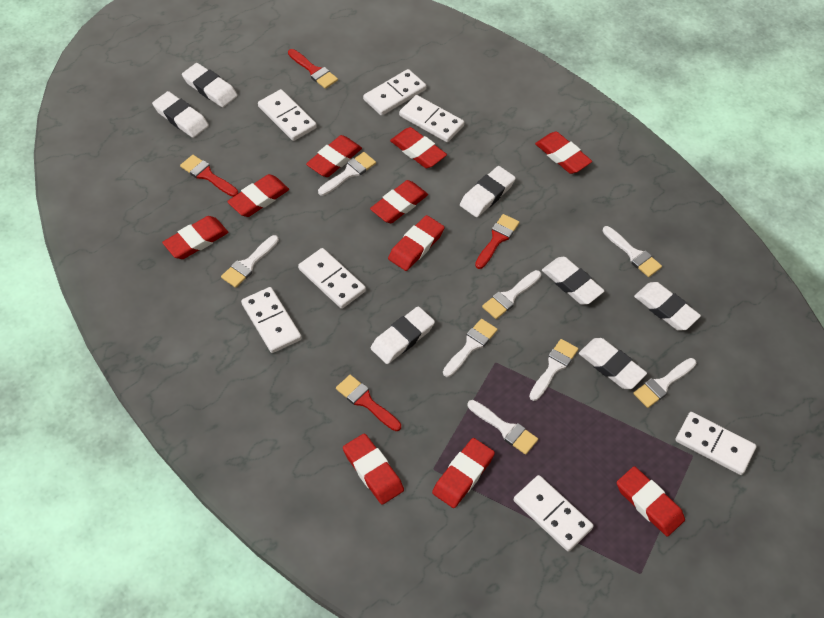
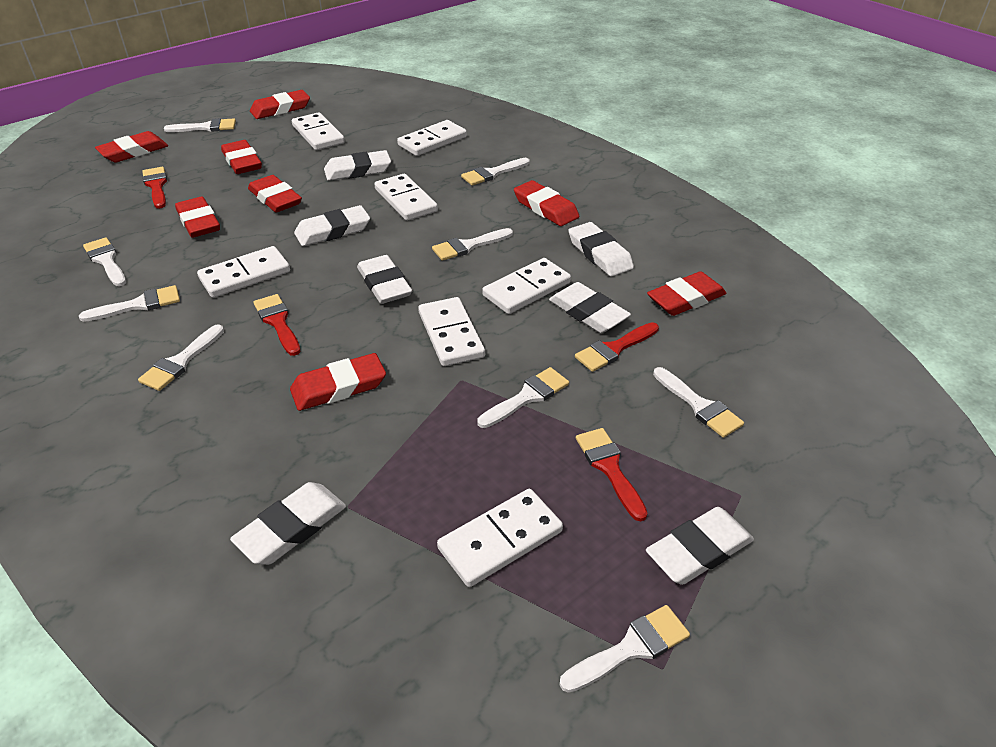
red eraser: [162,216,228,259] [227,174,289,217] [306,135,362,177] [343,433,404,505] [370,180,428,223] [388,215,445,271] [390,127,447,168] [432,438,495,508] [535,132,592,174] [617,466,685,537] = 10 -> [95,131,168,163] [175,196,220,238] [221,140,262,174] [248,175,302,213] [250,90,310,119] [290,353,386,411] [514,180,579,226] [647,271,727,316] = 8
white brush: [221,235,279,288] [318,152,376,196] [443,319,498,377] [468,400,538,455] [482,270,541,319] [529,339,578,401] [602,226,662,277] [633,358,696,408] = 8 -> [79,285,180,322] [83,237,126,286] [138,324,224,391] [164,118,236,132] [432,228,513,261] [461,158,530,186] [477,367,569,428] [560,605,690,693] [653,367,744,438] = 9

